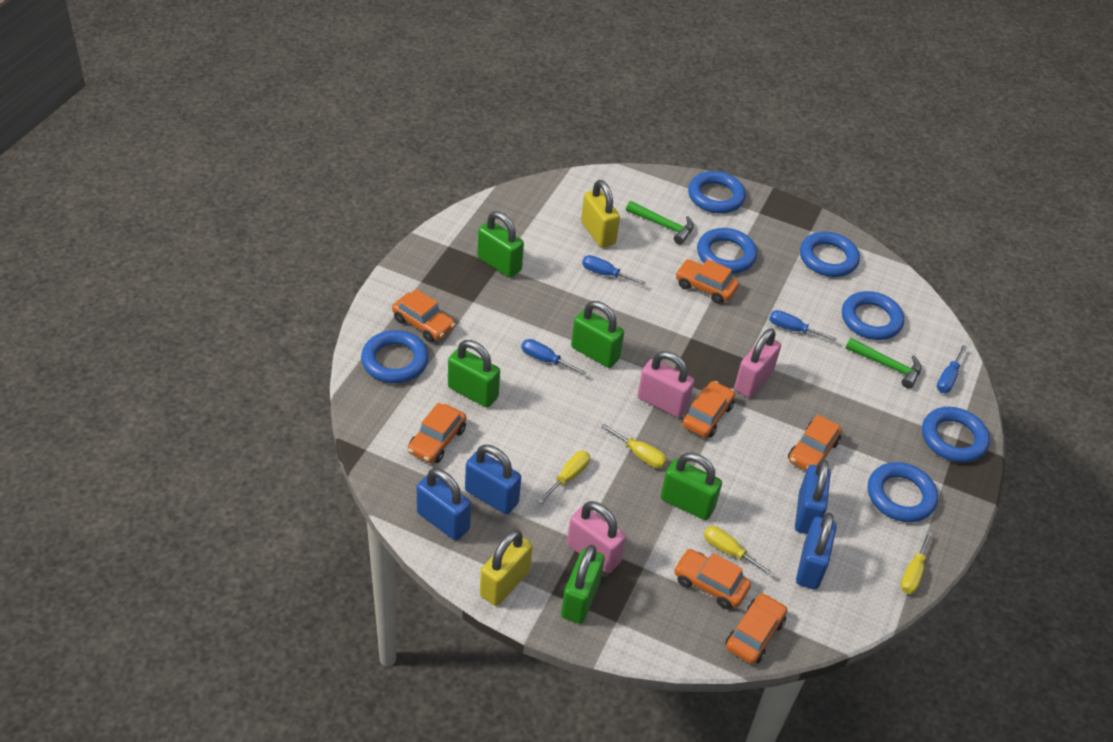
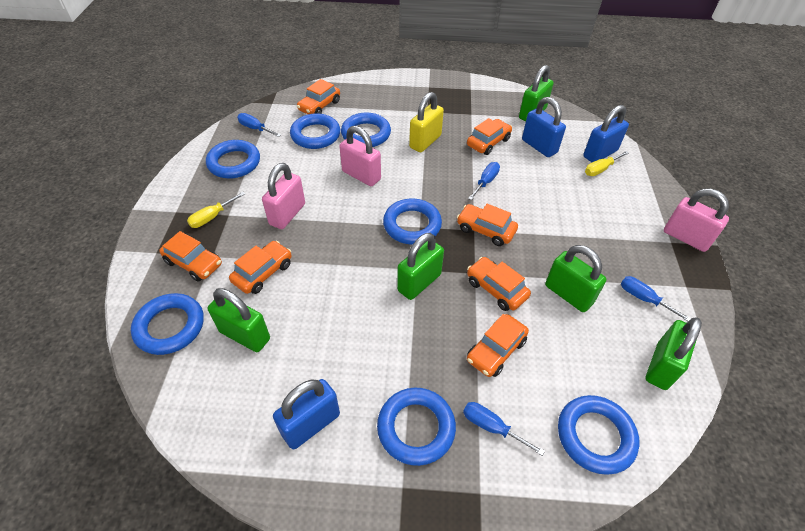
blue padlock: [417,468,471,540] [465,445,521,514] [795,459,831,534] [796,513,836,590] = 4 -> [273,379,340,449] [522,97,566,157] [583,105,629,162] = 3
green hammer: [626,201,694,245] [845,338,921,389] = 2 -> none = 0
yellow padlock: [480,530,532,606] [581,180,620,248] = 2 -> [409,92,444,152] = 1
yellow screwdriver: [538,451,590,504] [601,424,667,468] [704,526,775,577] [900,531,932,594] = 4 -> [187,192,245,228] [585,151,629,176] = 2

